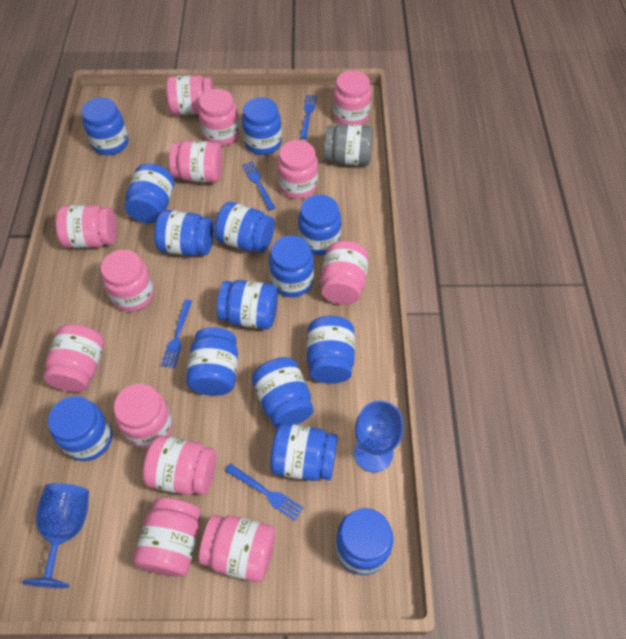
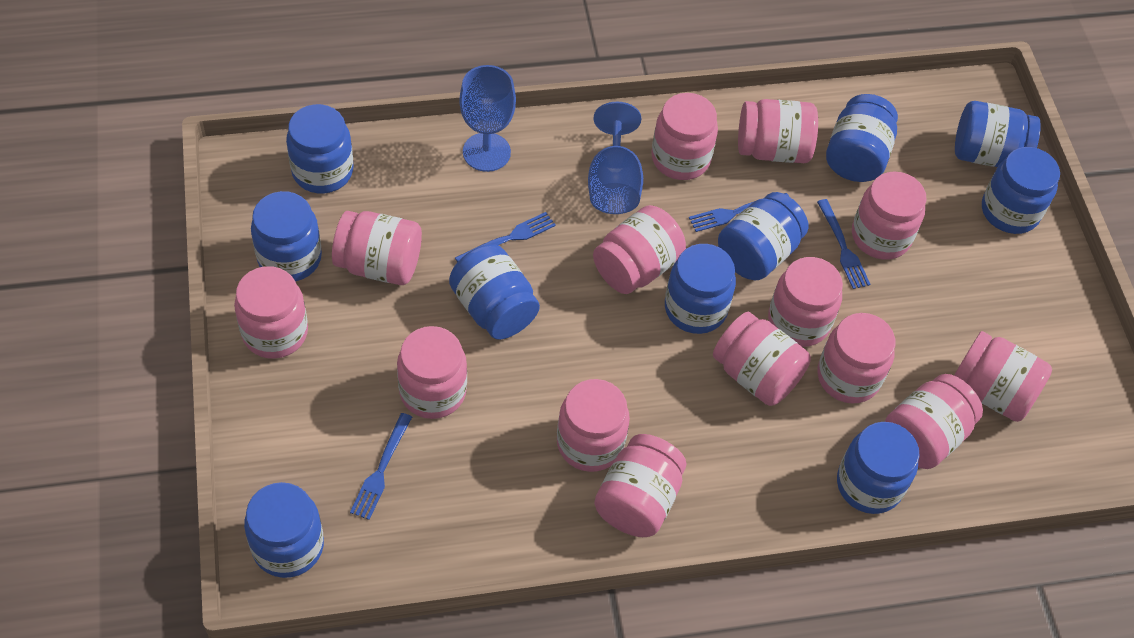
blue jar: [48,396,112,461] [81,98,129,155] [125,163,174,223] [154,210,214,256] [186,327,238,396] [214,202,275,253] [217,280,278,329] [242,97,282,155] [252,357,314,428] [269,235,314,297] [270,423,338,481] [298,195,341,255] [307,316,355,384] [336,508,394,575] = 14 -> [244,482,324,578] [251,191,322,282] [286,104,354,193] [449,245,540,340] [665,244,736,334] [718,192,809,280] [826,94,898,182] [837,422,919,514] [955,101,1041,167] [982,147,1060,234] = 10
grey jar: [324,124,373,166] = 1 -> none = 0
pink jar: [44,324,104,392] [55,205,117,248] [101,250,154,312] [114,384,173,449] [134,498,201,577] [143,435,216,495] [166,75,213,115] [169,140,223,183] [198,89,240,146] [199,515,275,582] [277,140,318,199] [321,241,369,305] [333,70,371,125] = 13 -> [234,266,308,359] [332,211,422,285] [397,326,467,419] [557,379,630,472] [593,205,686,294] [594,434,686,537] [651,93,718,180] [713,312,811,406] [738,99,818,163] [768,257,843,347] [817,313,896,404] [852,171,926,260] [884,374,983,469] [954,331,1052,422] = 14

